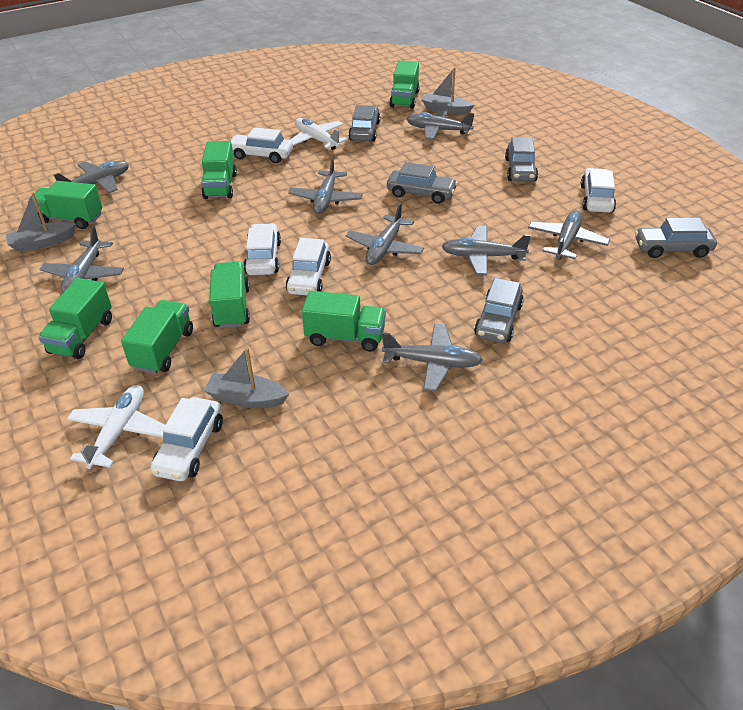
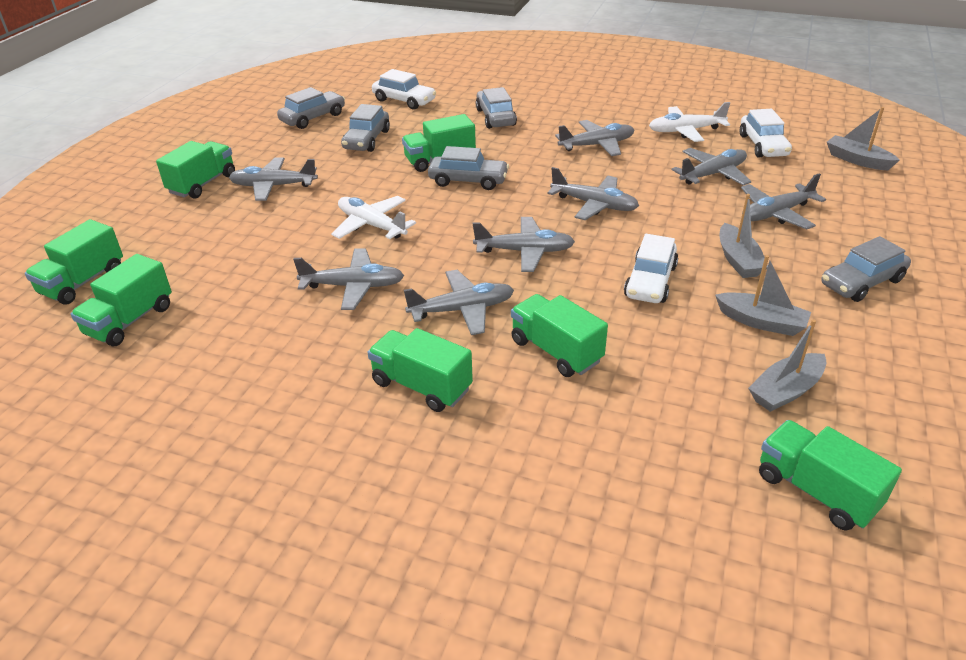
grey boat: [6,192,76,252] [204,347,289,408] [422,67,474,115] = 3 -> [715,255,811,336] [720,194,768,278] [748,319,827,412] [827,107,900,170] = 4
white car: [150,397,223,481] [231,127,293,163] [244,223,281,275] [286,238,331,295] [581,168,616,213] = 5 -> [372,69,436,110] [624,234,678,303] [739,109,792,158] = 3

